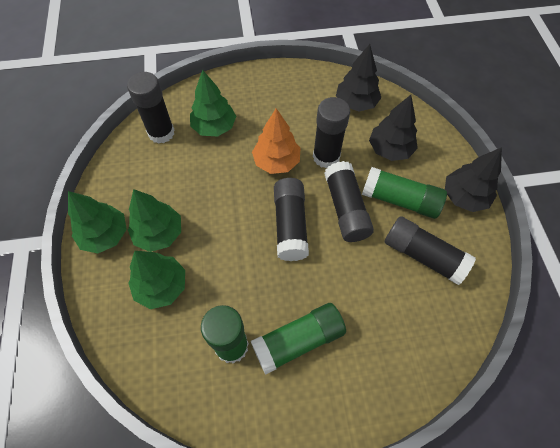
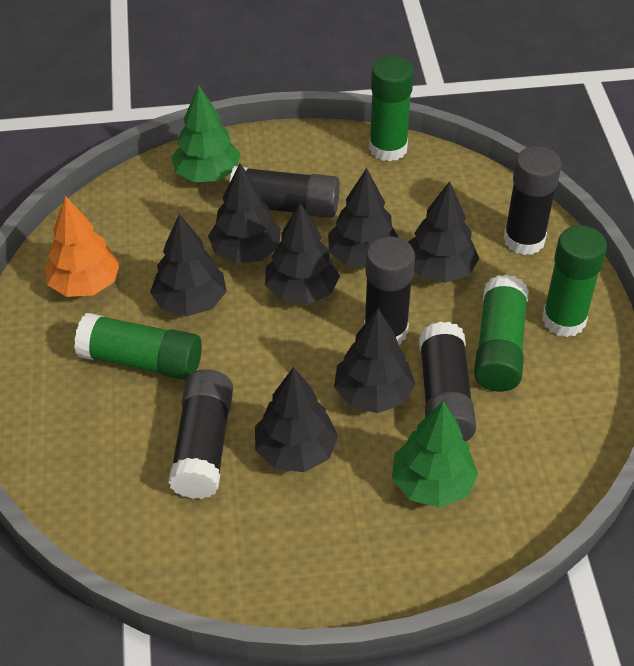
black tree: [336,44,381,111] [369,95,418,161] [445,147,502,212] = 3 -> [150,214,227,317] [208,163,281,263] [255,367,338,472] [265,203,340,305] [328,168,399,268] [334,309,415,413] [408,181,479,283] = 7
green glue stick: [201,305,249,364] [251,303,346,375] [362,167,447,219] = 3 -> [74,313,202,380] [369,56,414,161] [474,275,529,392] [542,225,607,337] = 4
green tree: [68,191,127,253] [128,189,181,252] [128,251,185,309] [190,70,236,137] = 4 -> [171,85,240,182] [392,401,478,508] = 2

